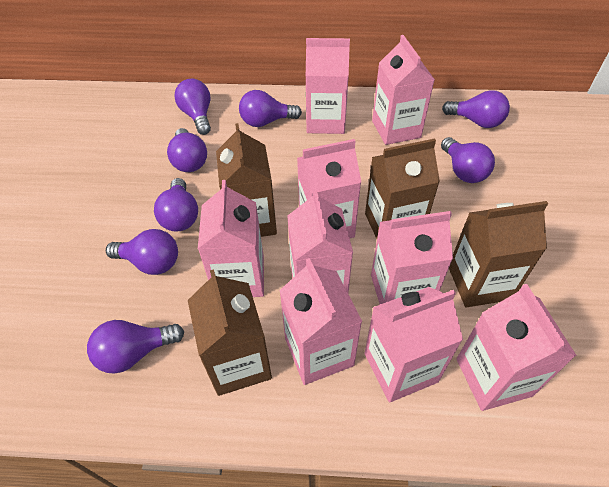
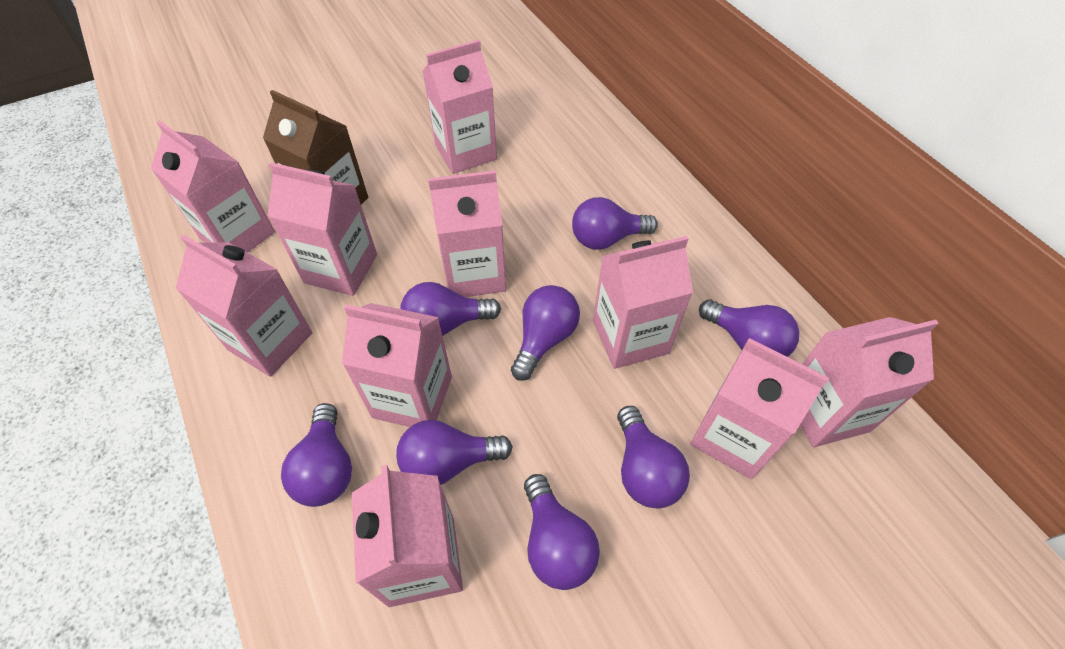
brown carton: [188,269,272,396] [216,123,277,237] [365,138,440,239] [449,201,548,308] = 4 -> [263,90,368,204] = 1
pink carton: [198,180,264,297] [279,258,362,385] [287,188,353,293] [297,139,361,238] [306,38,350,134] [365,287,463,402] [371,211,453,304] [372,35,435,145] [456,284,577,411] = 9 -> [151,120,275,253] [176,235,312,377] [268,162,377,296] [342,303,452,427] [352,465,463,607] [422,40,497,174] [428,170,506,297] [593,236,693,369] [690,338,829,479] [800,317,939,447] = 10

